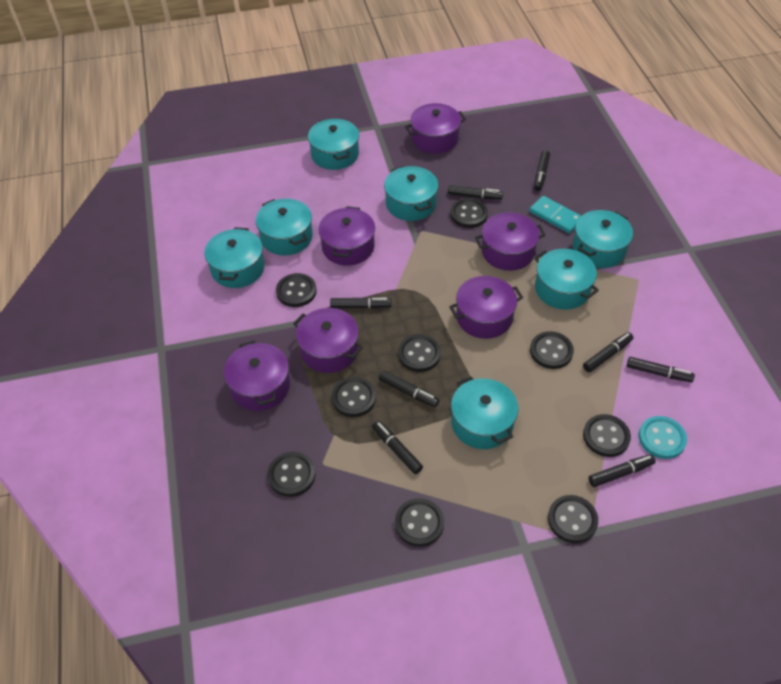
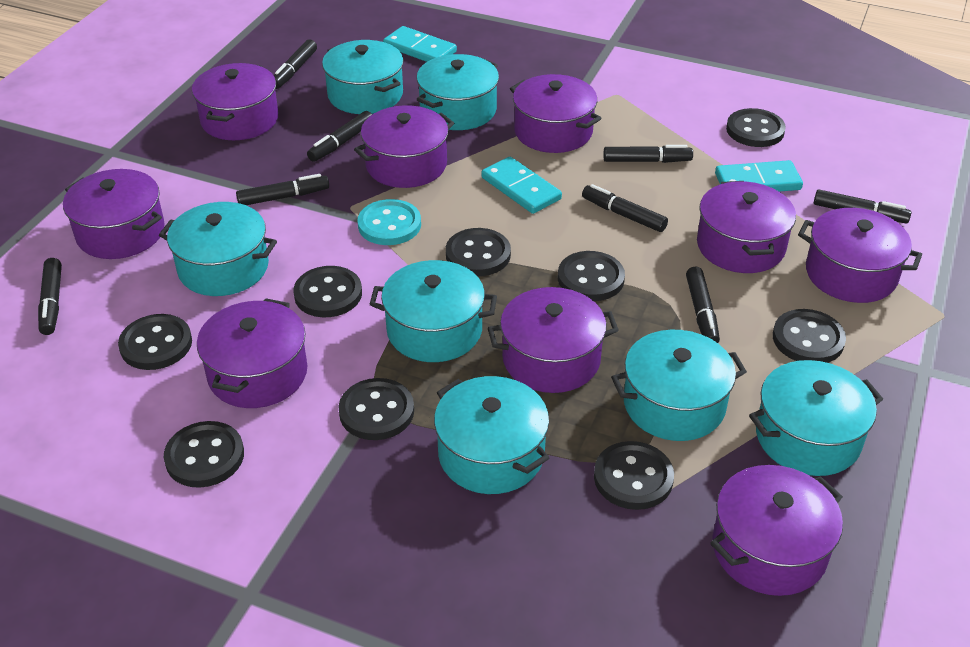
purple pot: [224,340,290,411] [293,308,363,373] [318,206,375,266] [405,103,466,154] [449,276,523,339] [475,212,545,271] = 6 -> [63,169,165,259] [192,63,278,140] [197,298,307,408] [354,105,454,188] [488,287,619,393] [510,74,601,153] [697,181,796,273] [710,465,843,596] [798,208,922,303] = 9
turquoise domino: [529,196,581,233] = 1 -> [383,26,457,62] [481,157,562,214] [715,160,803,192] = 3

